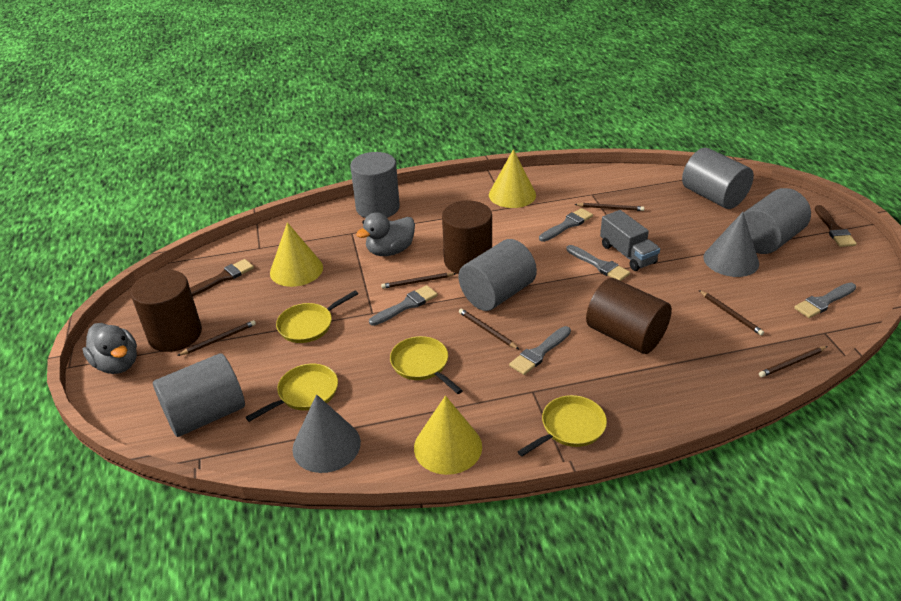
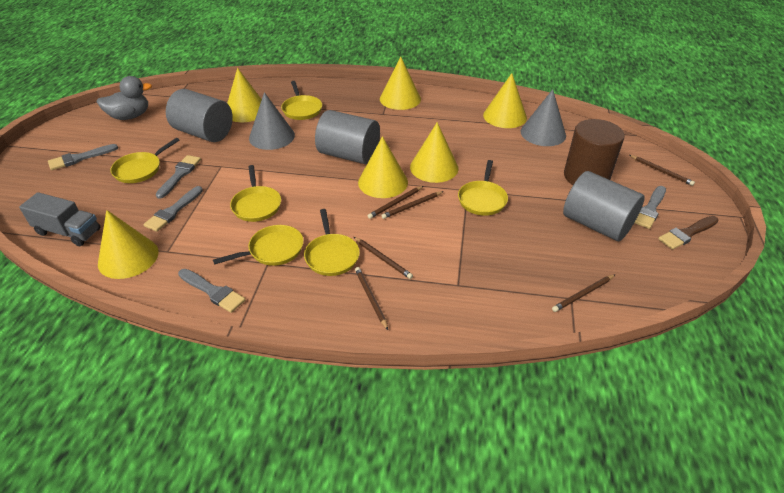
brown brush: [190,259,254,296] [815,205,857,247] = 2 -> [658,216,718,250] = 1
brown cylinder: [131,270,202,352] [442,201,492,274] [586,278,672,354] = 3 -> [564,119,624,185] = 1
grey cylinder: [153,353,245,437] [350,152,400,218] [459,239,537,311] [682,148,754,209] [743,188,811,254] = 5 -> [166,89,233,142] [315,110,380,164] [563,171,645,241] = 3
grey duck: [83,323,137,374] [356,212,415,256] = 2 -> [97,76,152,120] = 1
yellow cone: [270,222,323,287] [414,396,482,475] [489,149,536,208] = 3 -> [98,210,159,279] [227,68,262,122] [358,136,408,198] [380,57,421,110] [410,122,459,183] [483,73,527,128] = 6
yellow pan: [246,364,338,422] [276,290,358,343] [390,336,463,394] [517,395,607,456] = 4 -> [110,138,180,183] [213,225,304,266] [230,165,281,222] [281,81,322,120] [304,209,360,276] [458,160,508,216] = 6

